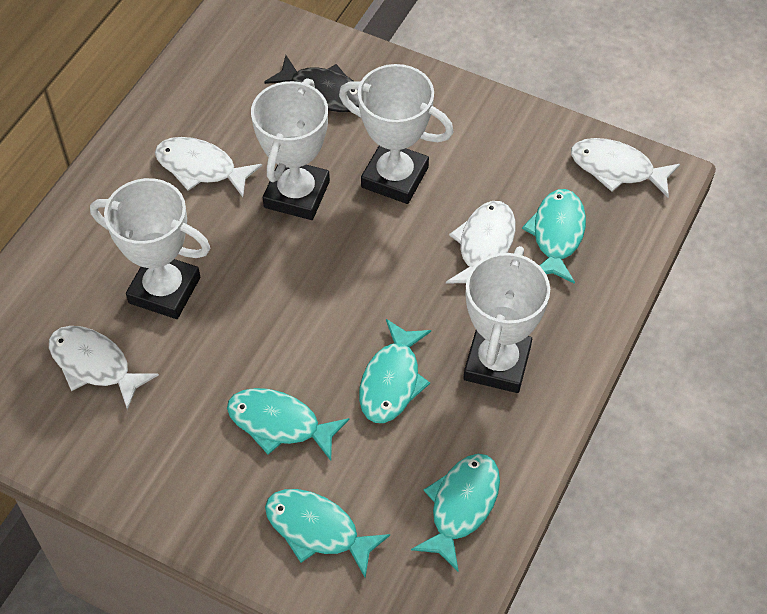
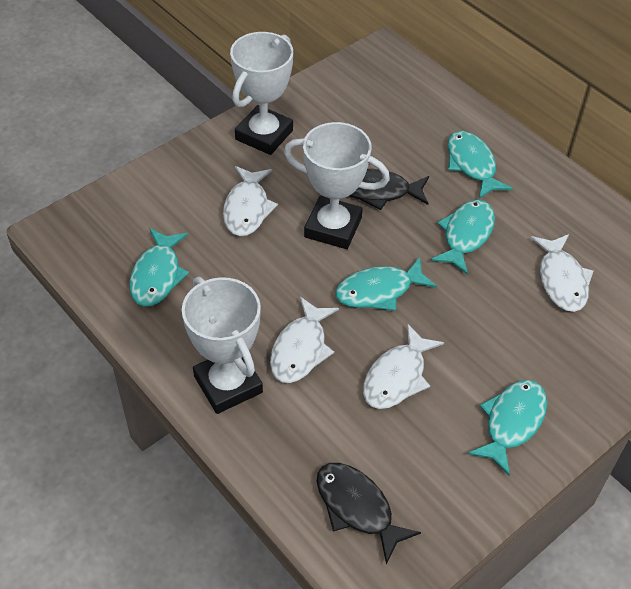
black fish: [264,55,359,112] = 1 -> [316,463,421,564] [349,169,429,210] = 2
white trophy: [90,178,210,319] [251,78,330,220] [339,64,454,204] [464,246,550,393] = 4 -> [182,277,263,414] [230,32,293,155] [284,122,390,249] = 3

